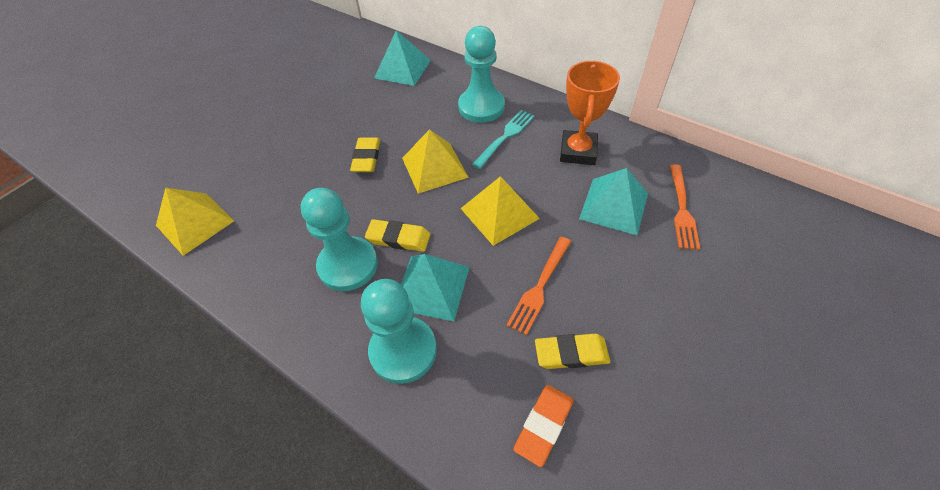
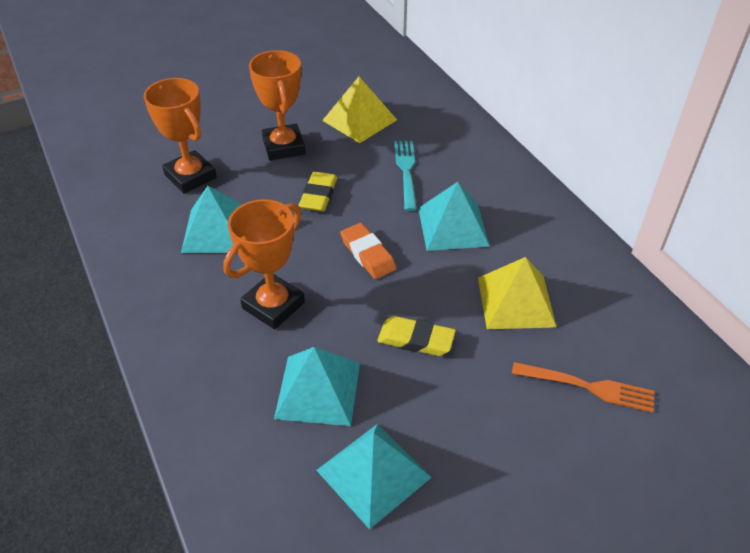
orange fork: [506,237,571,335] [670,164,700,250] = 2 -> [512,362,655,413] = 1
orange trophy: [560,61,620,165] = 1 -> [144,78,217,194] [223,199,305,329] [249,50,306,161] = 3
turquoise pawn: [301,188,378,291] [361,279,437,384] [458,26,505,123] = 3 -> none = 0
turquoise pyramid: [374,31,431,86] [401,254,469,321] [579,168,648,235] = 3 -> [181,186,242,253] [274,347,360,426] [316,424,432,529] [418,182,490,251] = 4
yellow eraser: [350,137,380,172] [365,219,430,252] [535,334,610,369] = 3 -> [299,172,337,212] [377,316,456,356] = 2
yellow pyramid: [156,187,234,256] [402,129,469,194] [460,176,540,246] = 3 -> [322,77,397,143] [478,257,556,329] = 2

